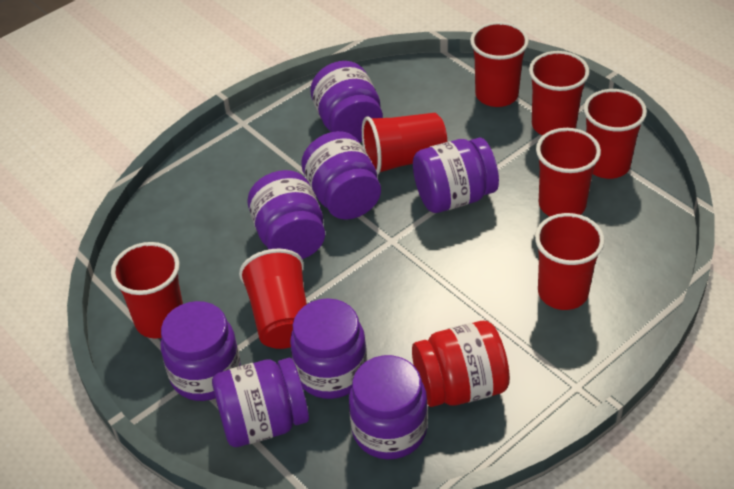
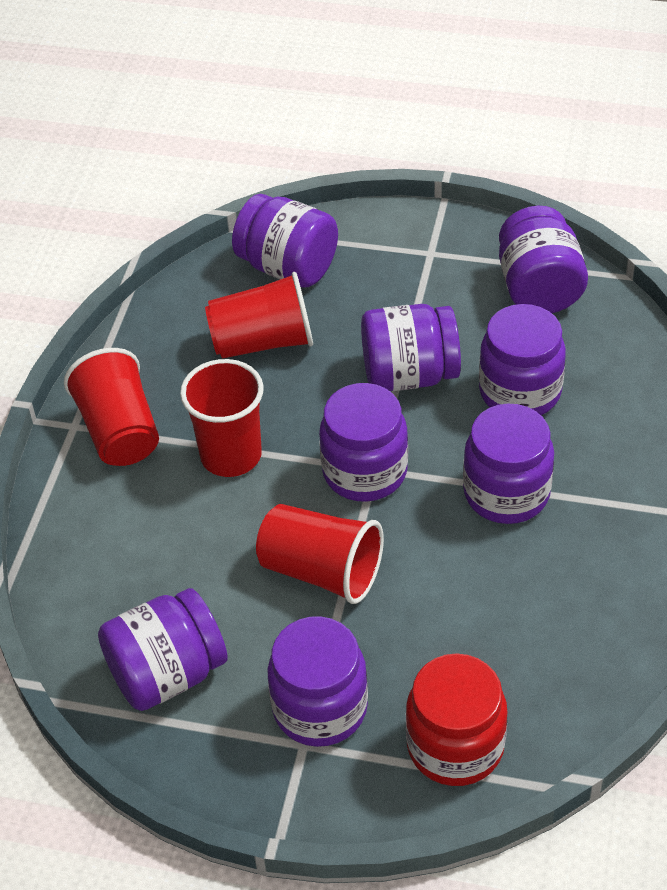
red cup: [111,242,183,339] [239,249,307,349] [362,113,447,175] [470,22,529,107] [529,51,589,136] [535,213,605,310] [536,128,601,216] [584,89,647,179] = 8 -> [64,348,159,466] [180,359,264,477] [205,272,313,359] [256,504,384,604] = 4

